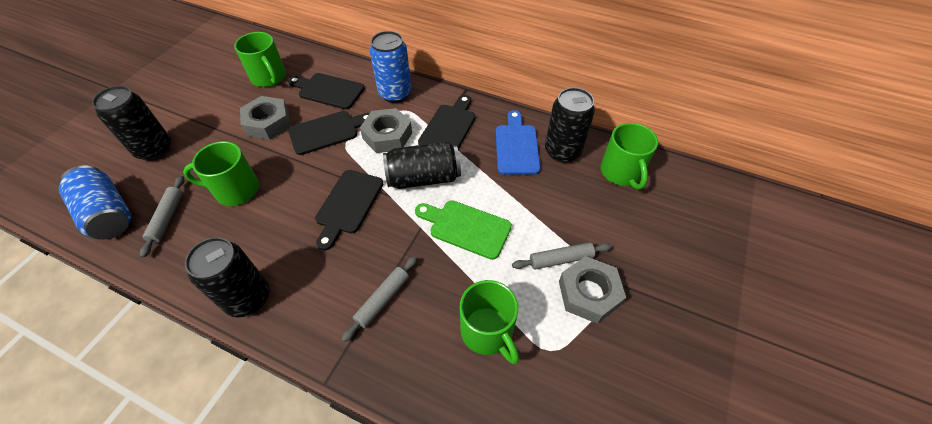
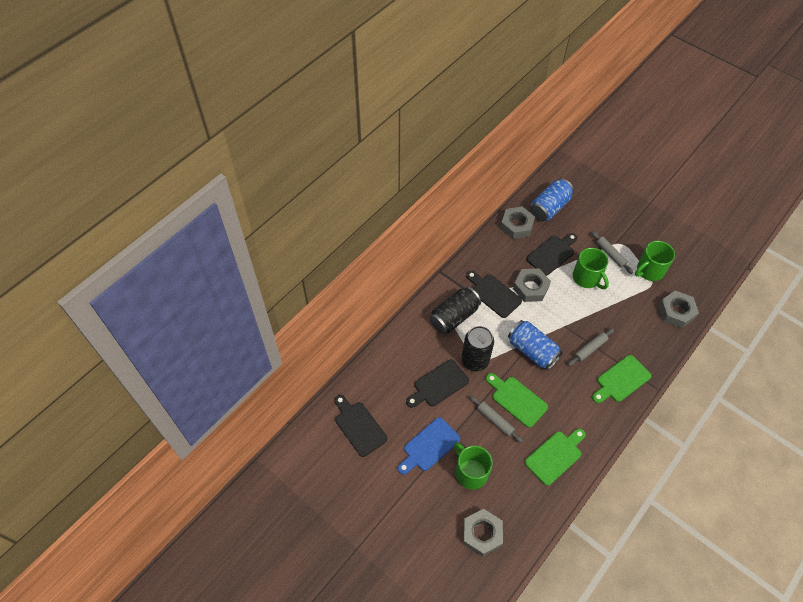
black can: [92,86,171,161] [185,237,270,318] [383,142,461,189] [545,87,595,163] = 4 -> [430,287,481,333] [462,326,494,371] = 2
green cutting board: [415,200,512,260] = 1 -> [486,373,548,428] [525,428,586,486] [592,355,651,403] = 3
green mug: [183,141,259,206] [234,32,286,87] [460,280,519,364] [601,123,658,190] = 4 -> [454,442,493,490] [573,248,609,289] [635,241,675,281] = 3
grey nut: [240,96,291,140] [360,108,412,153] [559,256,626,324] = 3 -> [463,509,503,557] [500,206,535,239] [513,268,551,302] [658,290,699,328] = 4

